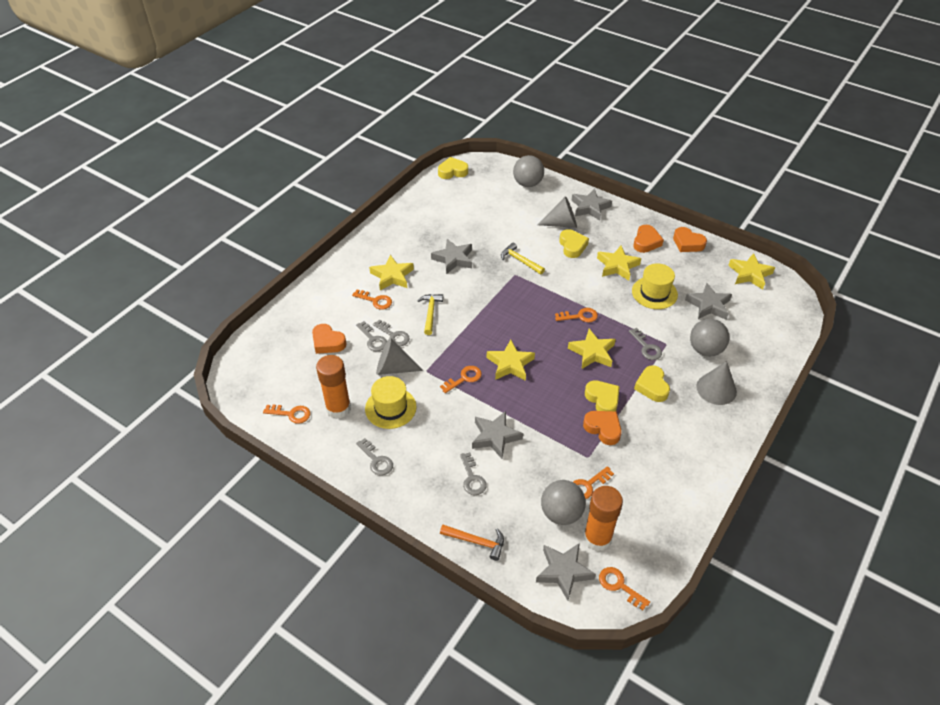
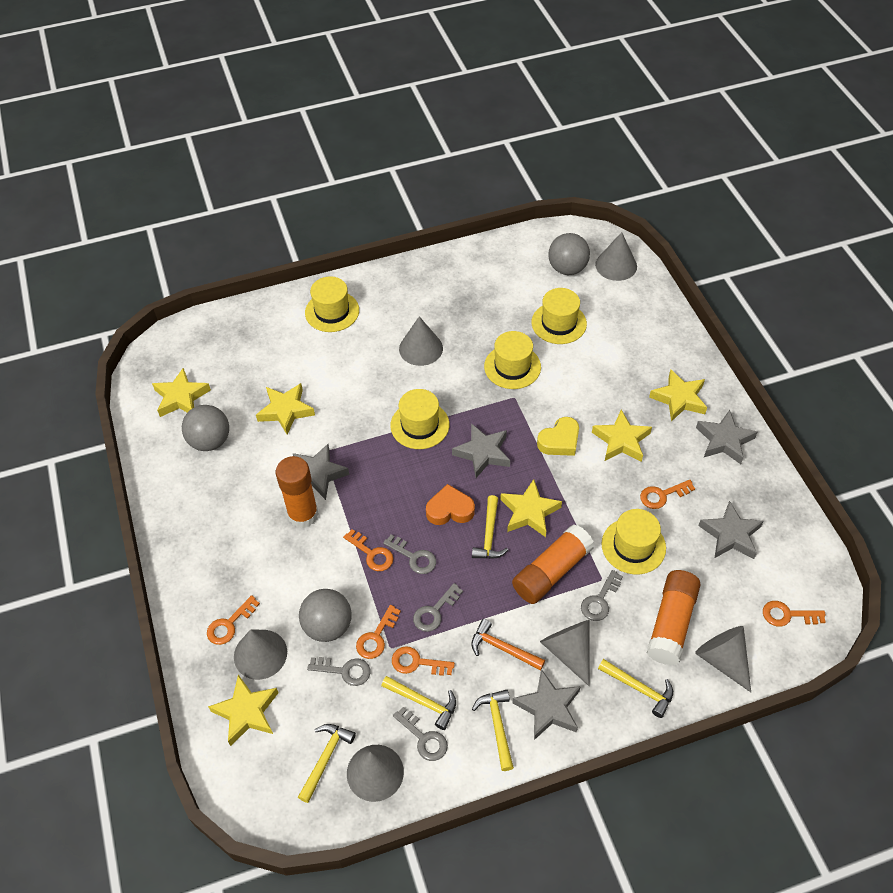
grey cone: [376,338,423,375] [538,196,577,228] [696,361,737,405] = 3 -> [234,629,287,680] [347,745,404,802] [399,316,443,366] [540,620,590,686] [595,232,637,281] [695,626,751,692] = 6
orange glue stick: [316,355,351,419] [583,486,623,551] = 2 -> [276,456,319,528] [512,524,595,604] [647,570,701,665] = 3
orange heart: [312,324,347,354] [583,411,622,445] [633,225,664,253] [673,227,707,252] = 4 -> [426,484,475,525] = 1
yellow hammer: [417,294,443,335] [501,243,545,275] = 2 -> [298,724,356,803] [381,676,456,730] [472,495,508,559] [472,690,514,771] [598,659,673,718] = 5
yellow hat: [365,376,417,429] [632,263,678,309] = 2 -> [305,276,359,332] [390,389,449,449] [484,331,541,389] [531,288,587,344] [601,509,666,574] = 5
yellow heart: [438,157,468,179] [559,229,589,258] [585,380,620,411] [634,365,670,402] = 4 -> [537,417,579,456] = 1
yellow star: [369,255,414,290] [487,340,535,381] [568,329,616,369] [597,246,641,281] [728,253,775,290] = 5 -> [152,368,211,417] [208,675,278,746] [256,383,315,435] [500,479,562,537] [592,410,652,462] [649,369,707,422] = 6

